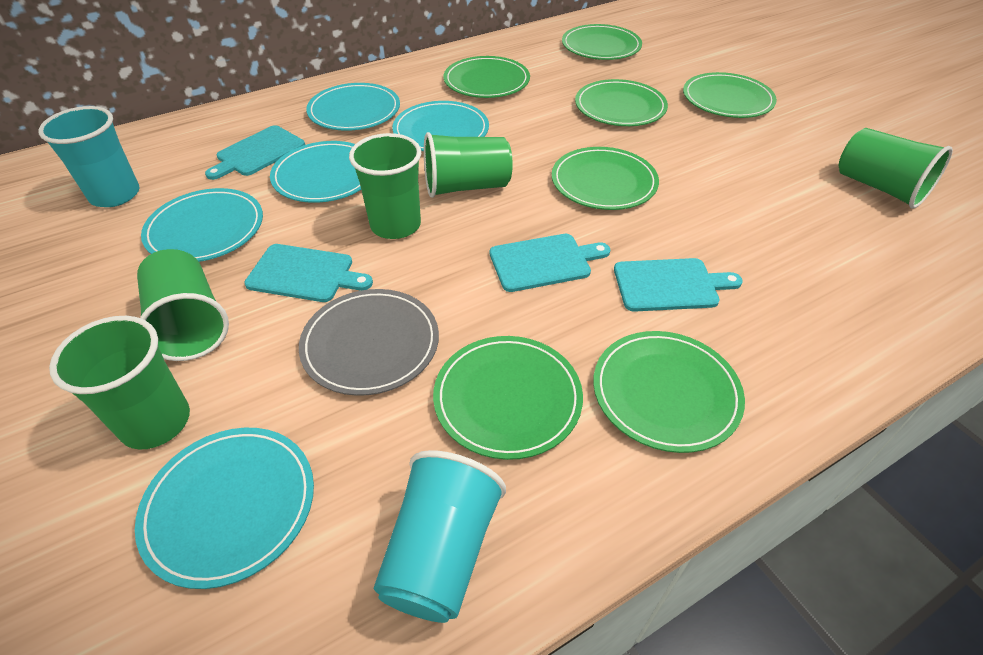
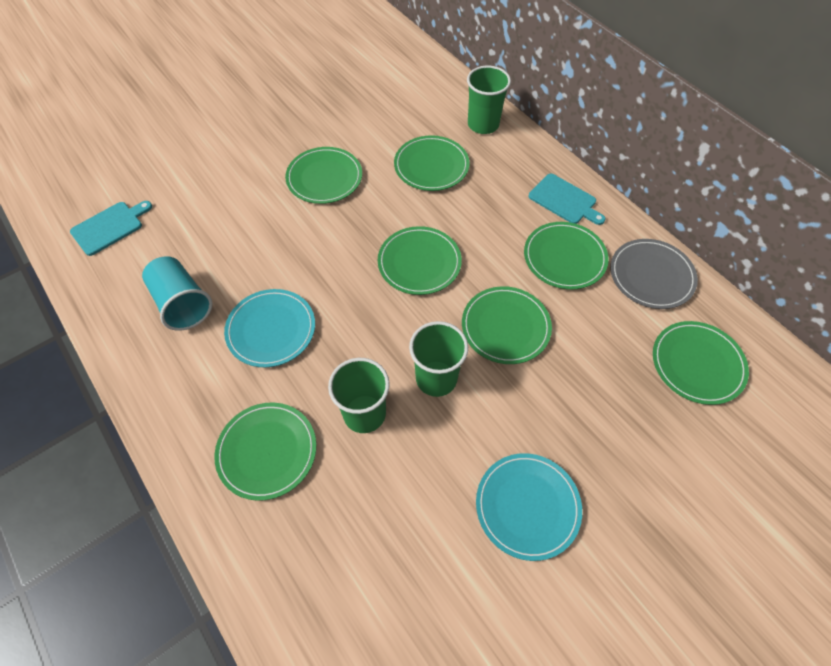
green cup: [49,316,190,450] [137,249,229,361] [349,133,421,239] [424,132,513,198] [839,128,953,209] = 5 -> [328,358,390,433] [409,321,468,397] [467,65,511,134] = 3
turquoise cup: [38,106,140,207] [374,450,506,623] = 2 -> [142,256,212,331] = 1
turquoise cutting board: [205,125,305,180] [244,244,373,302] [490,234,610,292] [614,258,743,312] = 4 -> [70,201,152,256] [529,174,606,225] = 2
turquoise plate: [135,428,314,589] [141,188,263,262] [270,141,361,203] [306,83,400,131] [393,101,489,151] = 5 -> [224,289,315,367] [476,453,582,561] = 2

